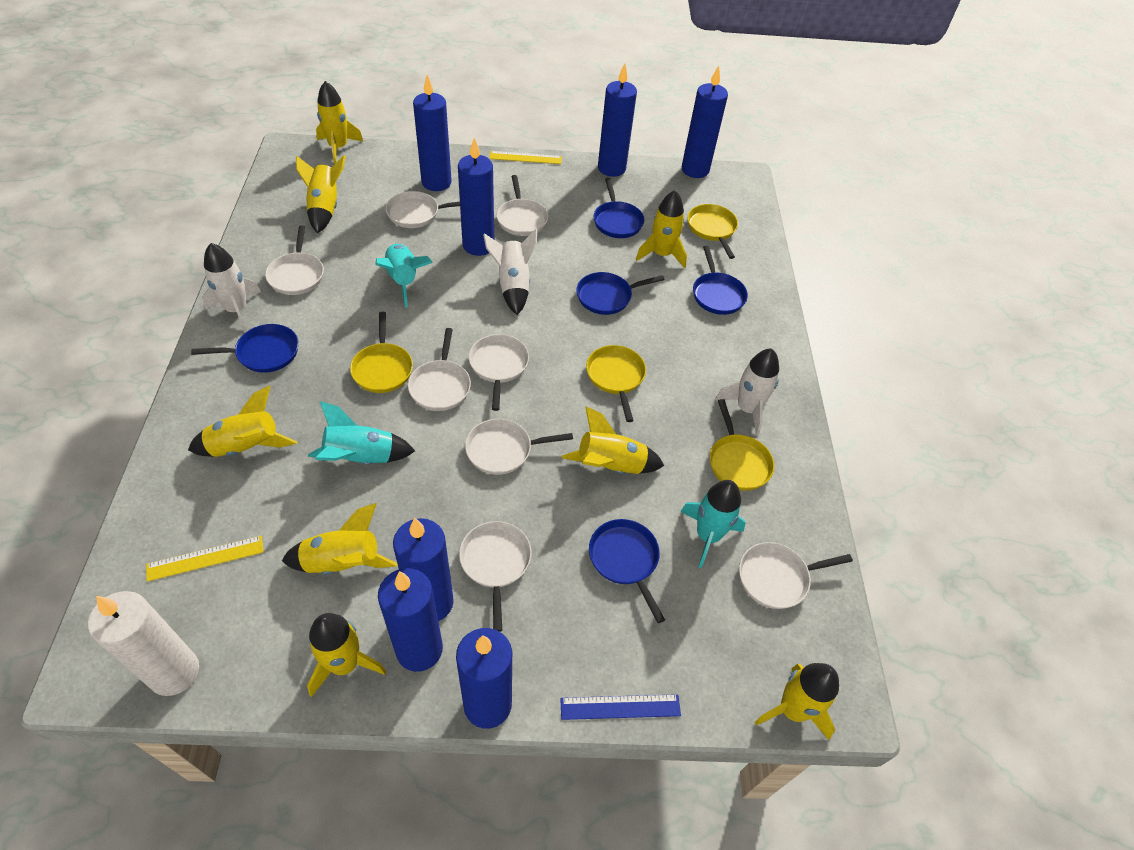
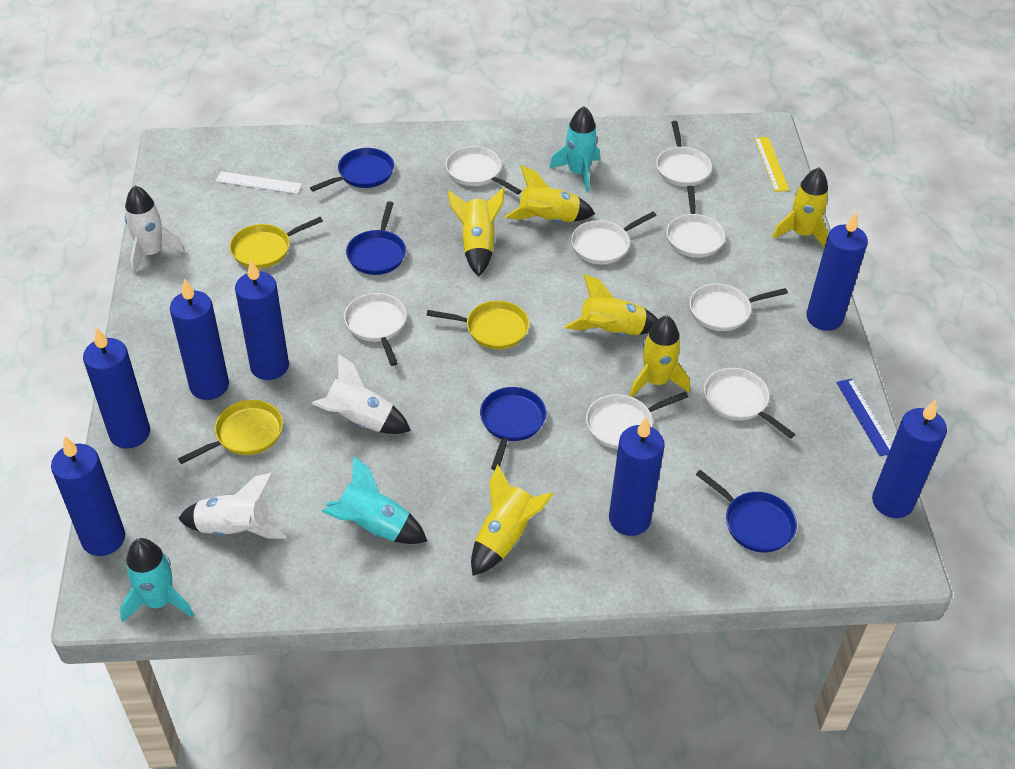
blue pan: [191,324,299,373] [576,272,665,315] [589,519,665,623] [593,178,644,238] [693,246,748,315] = 5 -> [310,148,394,192] [346,201,406,275] [480,387,546,470] [696,470,797,552] = 4
white candle: [88,591,199,696] = 1 -> none = 0
white ruler: none = 0 -> [216,171,302,194] = 1
yellow pan: [350,312,413,393] [586,345,646,422] [687,204,738,259] [710,399,774,491] = 4 -> [178,400,283,464] [230,217,323,269] [426,300,529,349] = 3
yellow rocket: [188,386,297,457] [282,503,398,575] [296,155,346,233] [307,613,386,697] [316,81,364,164] [562,406,664,474] [636,190,687,268] [755,663,839,740] = 8 -> [448,187,505,276] [471,464,553,576] [505,165,595,223] [565,274,658,336] [629,316,690,397] [772,167,828,248] = 6
yellow ruler: [146,536,264,582] [489,151,562,164] = 2 -> [754,137,789,192] = 1

